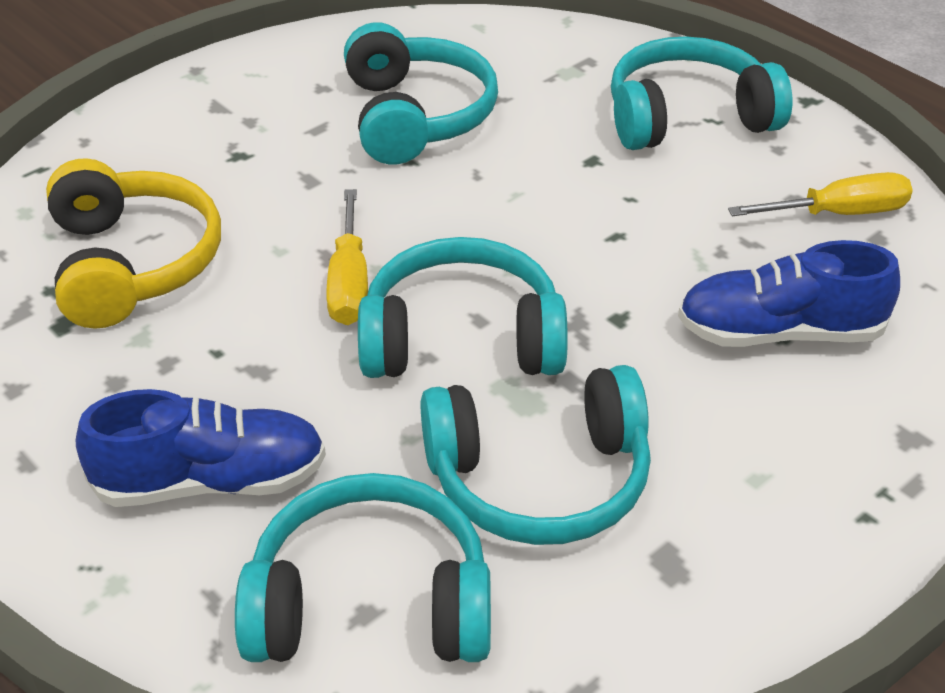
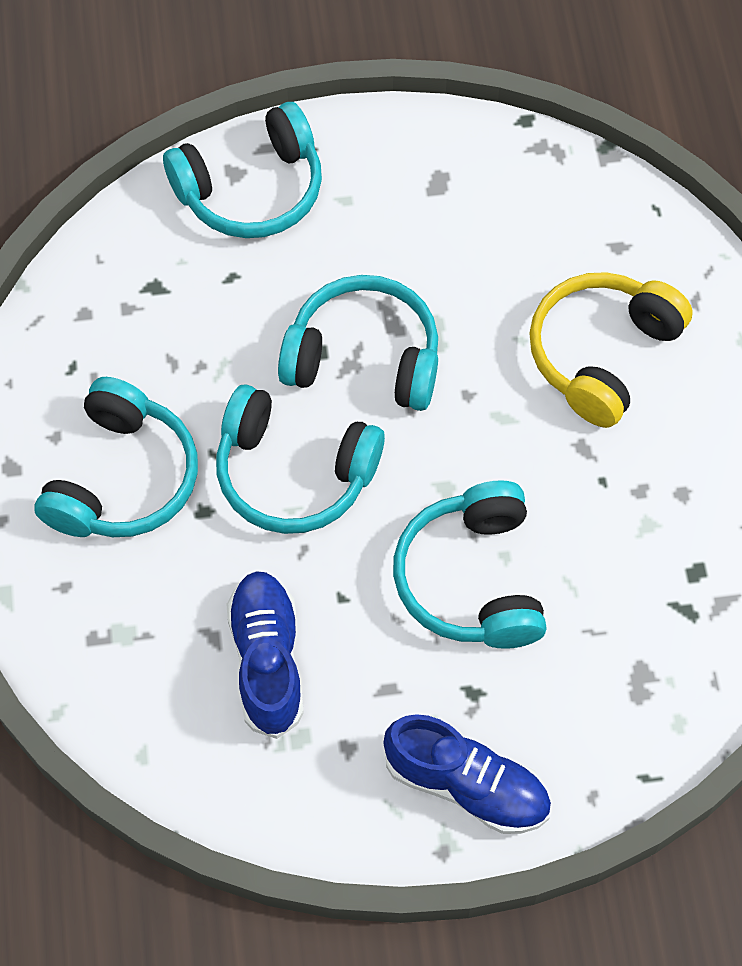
yellow screwdriver: [326,189,368,325] [728,172,913,216] = 2 -> none = 0

